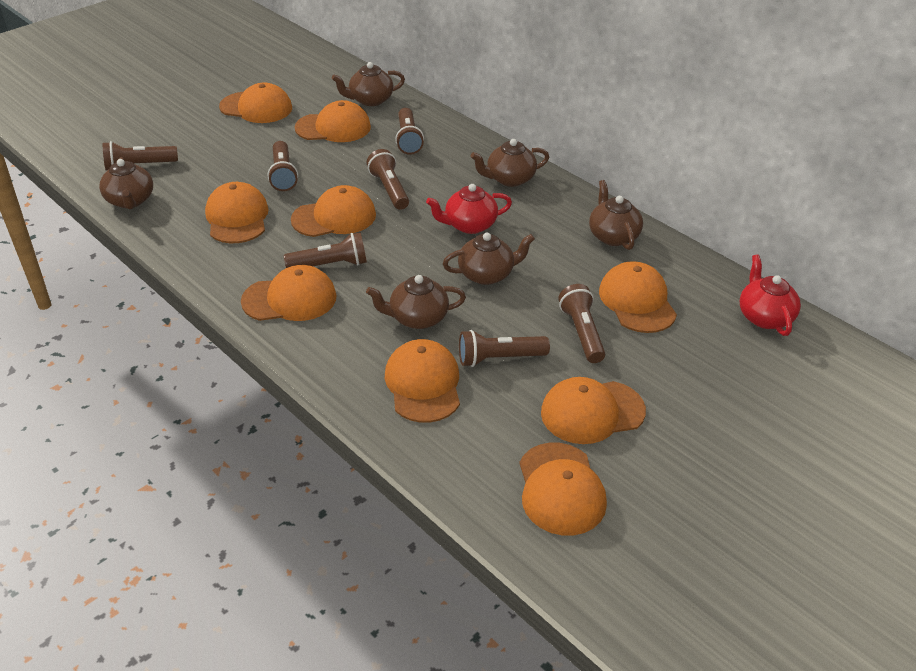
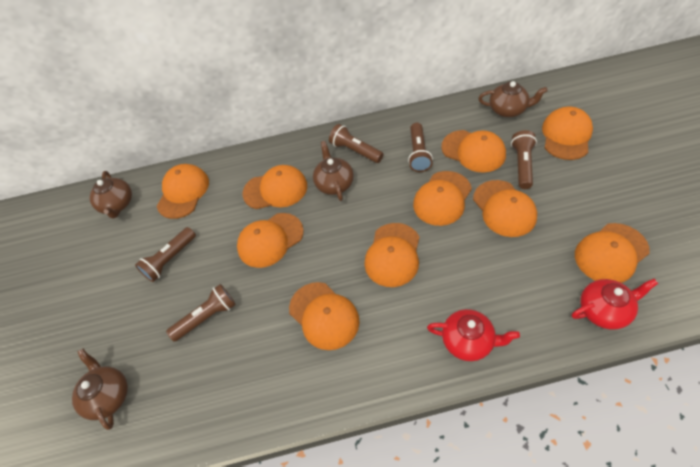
brown flashlight: [103,141,178,171] [268,141,298,191] [284,232,367,268] [367,149,409,210] [395,108,424,155] [459,330,550,367] [558,284,605,363] = 7 -> [135,227,196,282] [166,284,236,342] [329,124,384,163] [408,123,433,172] [511,130,537,189] = 5
brown teapot: [99,157,153,209] [332,62,405,106] [366,275,466,329] [443,232,535,285] [471,139,549,187] [589,180,643,250] = 6 -> [72,349,128,430] [90,171,132,219] [313,141,354,201] [478,81,548,117] = 4
orange cap: [205,182,268,243] [219,82,292,123] [241,265,336,321] [291,185,376,237] [294,100,371,142] [385,339,460,423] [519,443,607,536] [541,377,646,444] [599,261,677,333] = 9 -> [157,164,209,219] [237,213,304,268] [242,165,307,209] [289,282,360,350] [364,223,419,287] [413,171,472,226] [441,130,506,173] [473,180,537,237] [542,107,593,160] [575,223,650,283] = 10

